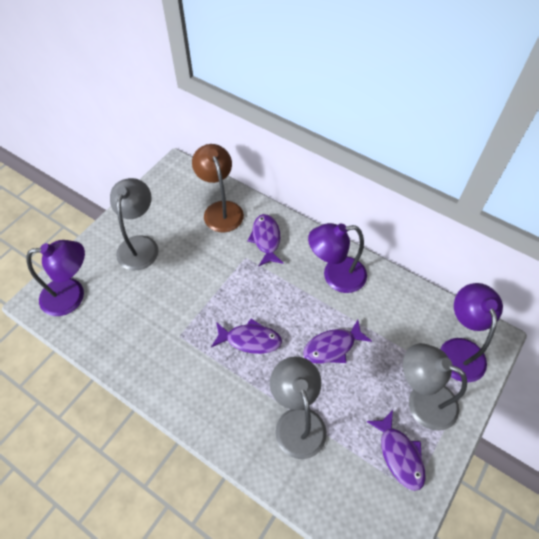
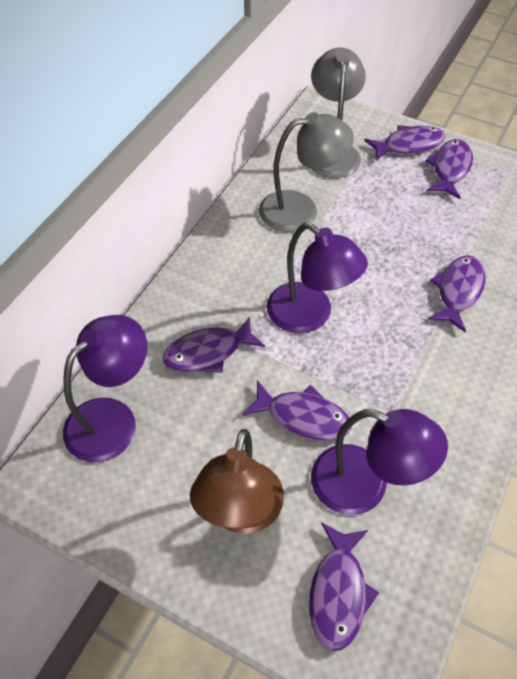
grey lamp: [110,178,158,270] [270,356,327,459] [403,343,467,431] = 3 -> [259,112,354,232] [311,48,366,178] = 2
purple fish: [211,318,282,354] [247,214,284,266] [303,320,372,364] [366,410,426,491] = 4 -> [163,316,265,373] [242,380,351,440] [309,522,379,651] [364,125,446,161] [425,139,473,199] [428,255,486,332] = 6

